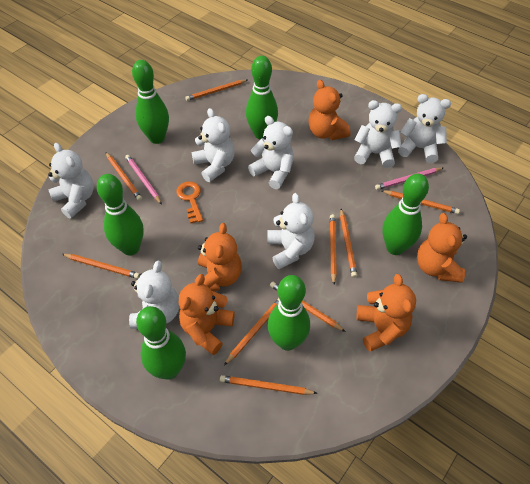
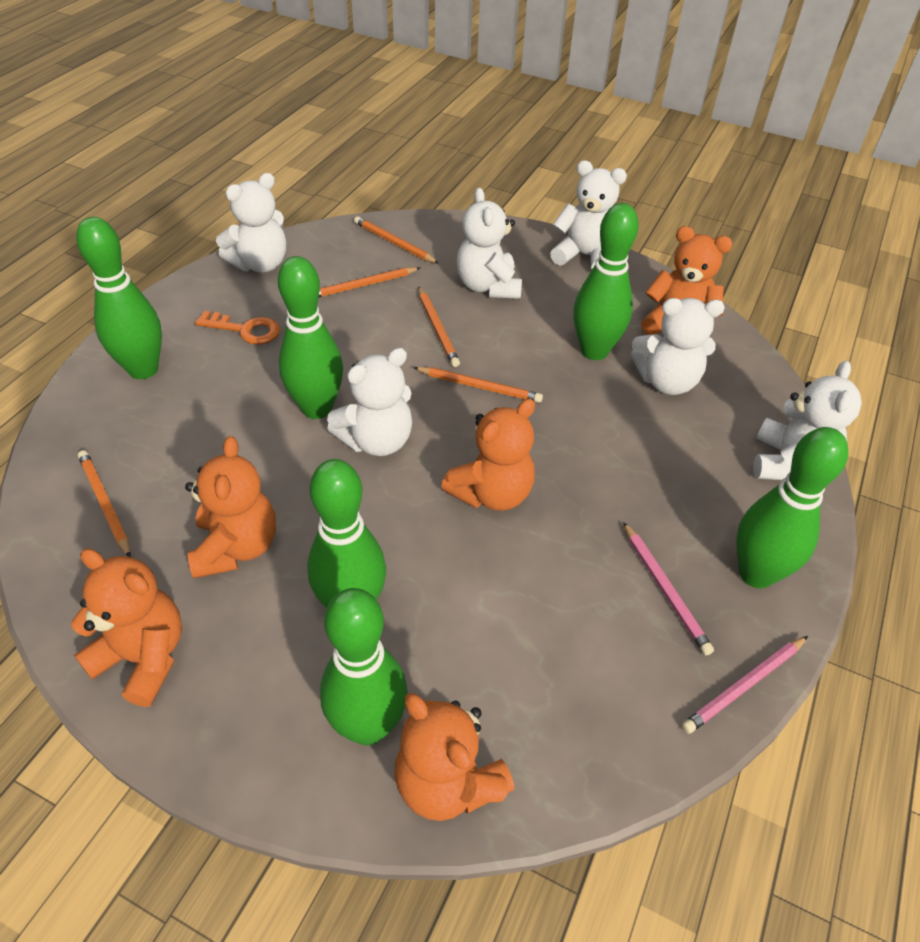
orange pencil: [62,254,139,279] [106,152,142,201] [185,80,247,101] [220,375,318,395] [224,298,280,365] [270,282,346,332] [330,214,337,284] [340,209,357,278] [381,190,460,214] = 9 -> [78,450,131,557] [318,267,420,298] [354,216,439,264] [413,367,543,403] [418,287,460,367] = 5
white teddy bear: [48,143,94,218] [129,261,180,329] [192,108,235,182] [248,116,294,189] [267,193,315,269] [354,100,402,168] [398,94,451,163] = 7 -> [216,173,286,272] [327,348,412,456] [456,188,522,299] [550,160,627,269] [631,298,725,395] [753,360,862,480] = 6

